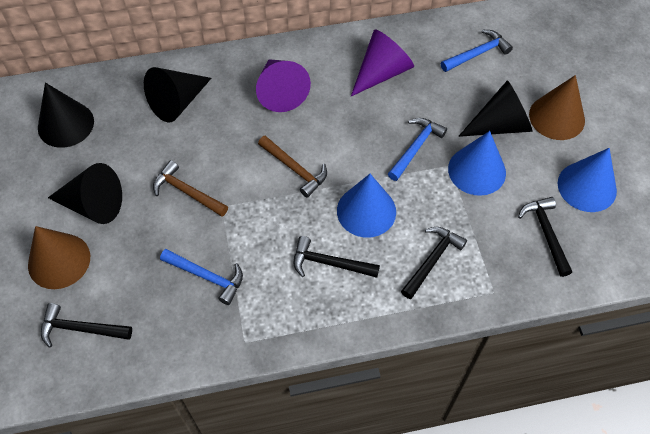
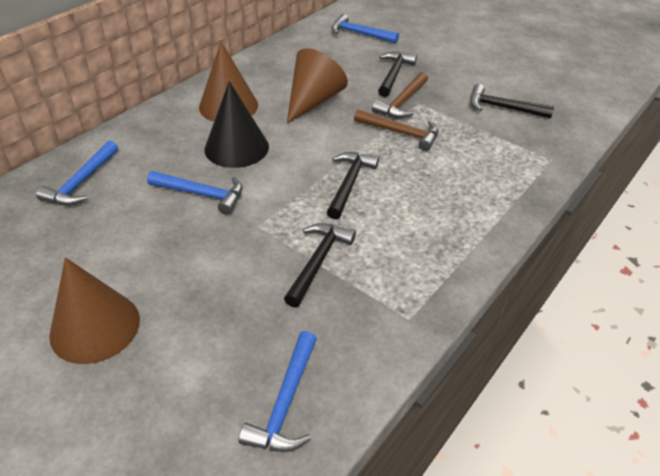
black cone: [38,82,94,148] [48,163,122,224] [144,67,211,122] [458,80,532,137] = 4 -> [205,81,269,168] = 1
blue cone: [337,174,396,237] [448,131,506,196] [558,148,617,212] = 3 -> none = 0
blue hammer: [160,249,243,305] [388,118,447,181] [441,30,513,72] = 3 -> [36,140,118,206] [147,171,243,215] [238,331,317,452] [331,14,399,43] = 4
brown cone: [28,226,90,289] [529,75,585,140] = 2 -> [49,257,140,364] [199,42,258,121] [287,48,348,124] = 3
purple cone: [256,59,311,112] [351,30,414,96] = 2 -> none = 0

